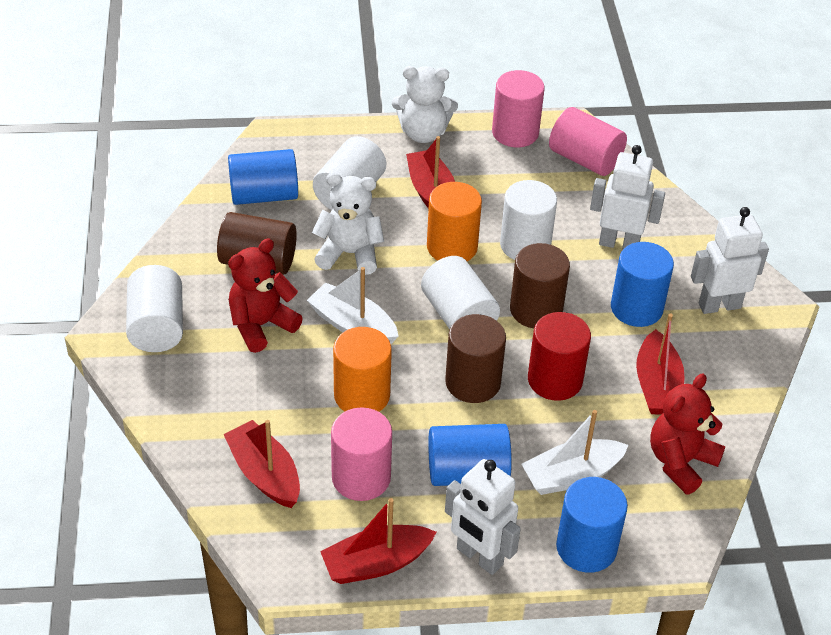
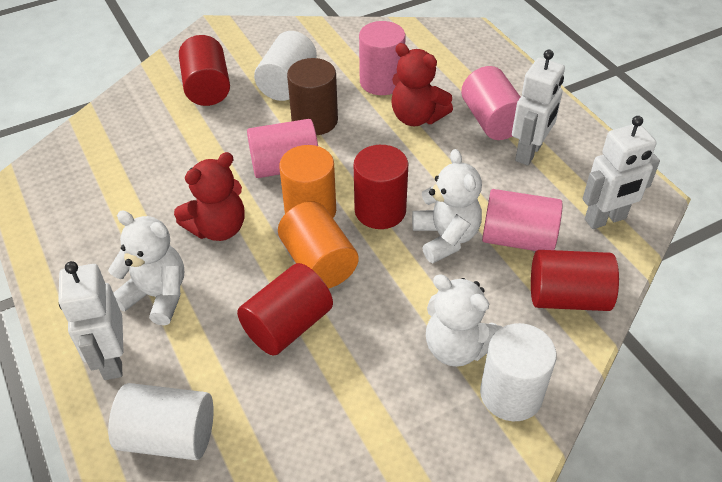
blue cylinder: [228,149,298,205] [428,424,512,486] [556,477,628,573] [611,242,674,327] = 4 -> none = 0
brown cylinder: [217,212,297,275] [445,314,506,403] [510,243,570,328] = 3 -> [287,58,338,135] = 1
pink cylinder: [331,407,392,501] [492,70,545,148] [549,107,627,176] = 3 -> [247,119,318,178] [359,21,406,95] [461,66,520,140] [482,189,563,251] = 4
red boat: [223,420,300,508] [320,498,436,584] [406,136,455,208] [636,313,684,415] = 4 -> none = 0
red cylinder: [528,312,591,401] = 1 -> [179,35,230,106] [237,263,333,356] [354,145,408,229] [531,250,619,311] = 4
white boat: [307,267,399,344] [522,410,628,495] = 2 -> none = 0
white cylinder: [126,265,183,352] [313,136,386,210] [421,256,500,329] [500,180,557,260] = 4 -> [108,383,214,460] [254,31,317,101] [480,323,557,421] = 3
white teddy bear: [312,173,384,275] [392,66,458,143] = 2 -> [108,210,184,325] [412,149,482,263] [426,274,502,367] = 3

